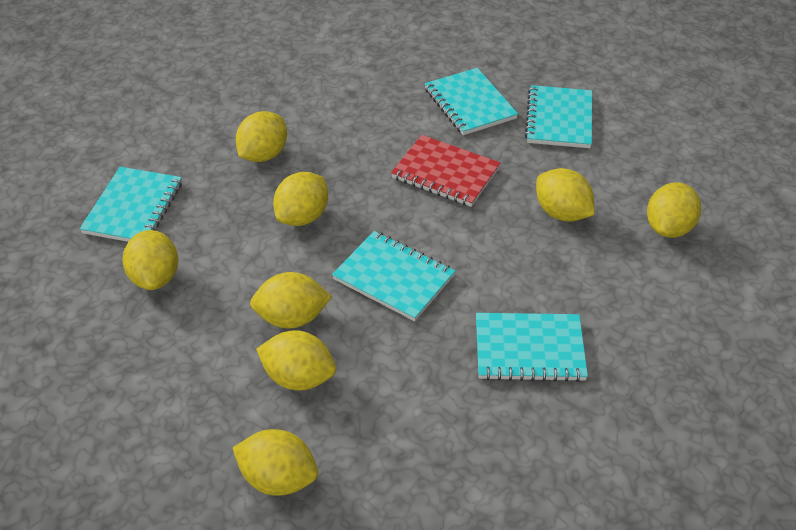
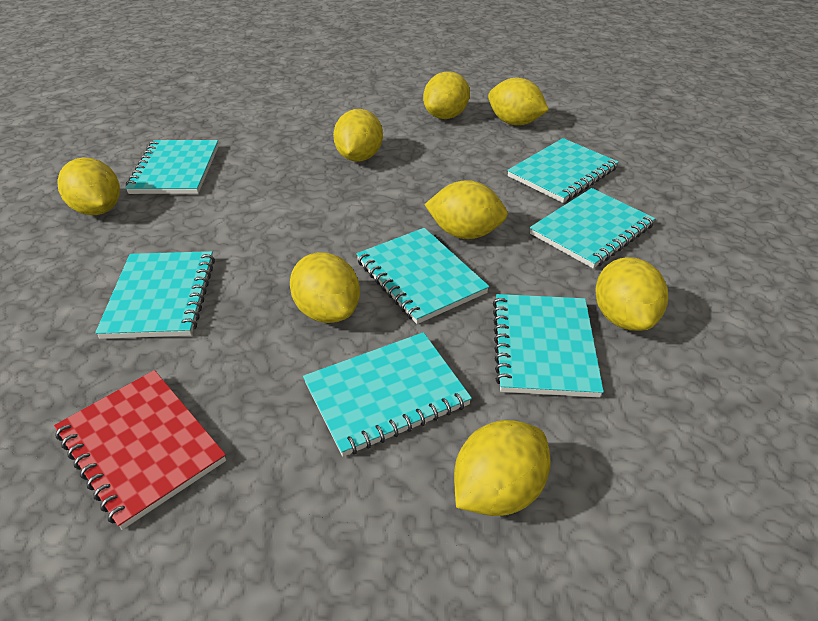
turquoise notebook: [80,167,182,242] [332,231,455,321] [425,68,518,135] [476,313,588,382] [525,85,592,148] = 5 -> [95,251,215,339] [125,140,219,194] [303,332,472,457] [356,228,489,324] [493,294,604,398] [507,138,619,203] [530,188,655,269] = 7

